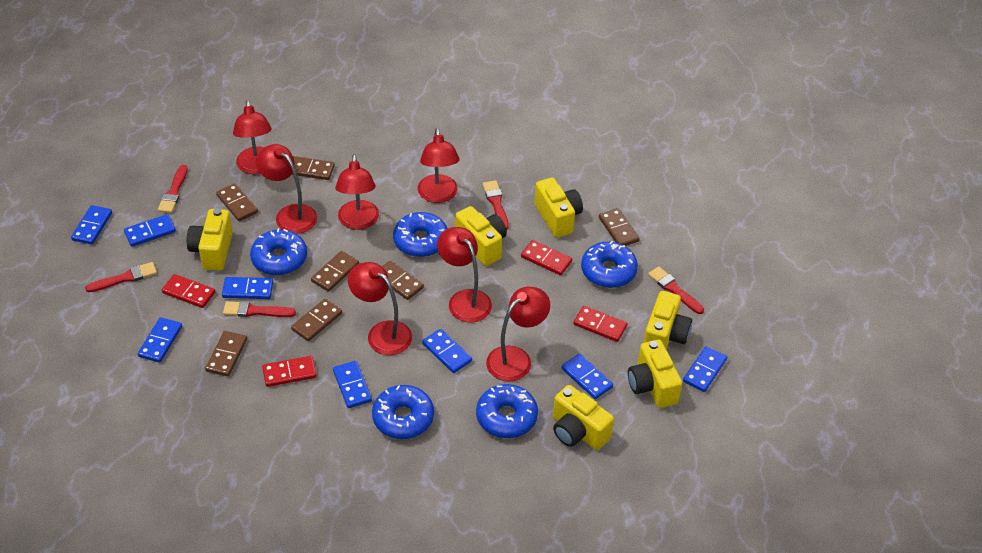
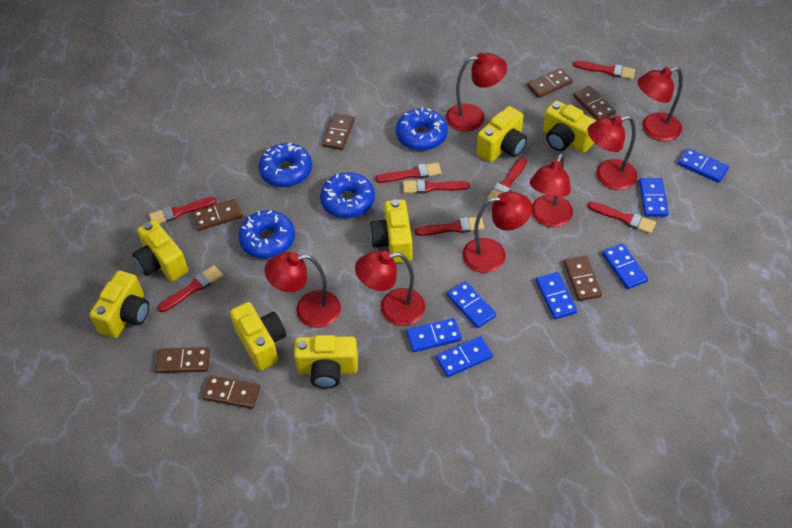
blue domino: [71,205,112,245] [124,214,176,247] [138,317,182,363] [222,277,273,299] [333,361,372,408] [422,329,472,373] [562,354,613,399] [683,346,727,392] = 8 -> [406,318,462,352] [436,336,493,377] [447,281,497,328] [536,272,577,319] [602,243,648,289] [639,178,669,216] [678,148,729,183] = 7
blue donut: [250,229,307,276] [372,385,434,439] [393,212,448,257] [476,384,538,438] [581,241,638,288] = 5 -> [238,210,295,259] [259,142,312,187] [320,172,375,218] [396,107,448,151] = 4
red brush: [85,262,157,292] [158,165,188,213] [223,301,296,317] [483,180,509,230] [648,266,704,314] = 5 -> [149,197,217,224] [158,265,223,312] [375,162,442,183] [403,179,470,194] [415,217,484,236] [487,157,527,202] [573,61,635,79] [588,202,656,234] = 8
red domino: [162,274,215,308] [262,356,317,387] [521,240,572,275] [573,306,627,342] = 4 -> none = 0
yellow camera: [187,208,233,271] [455,206,507,266] [535,178,583,238] [553,385,614,450] [628,340,682,408] [644,291,692,349] = 6 -> [89,271,149,338] [132,220,188,281] [230,302,286,371] [294,335,358,389] [370,199,413,263] [477,106,527,162] [543,100,596,153] = 7

